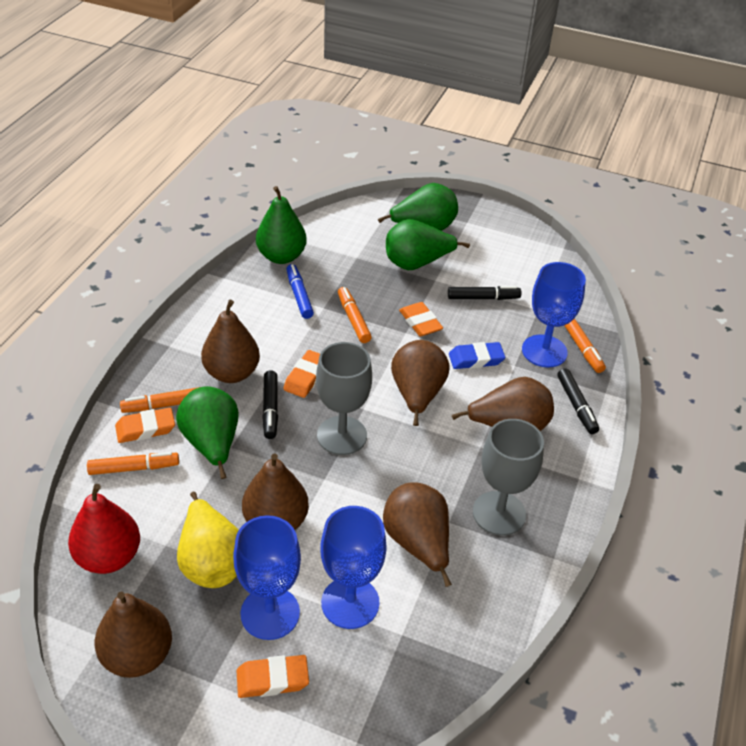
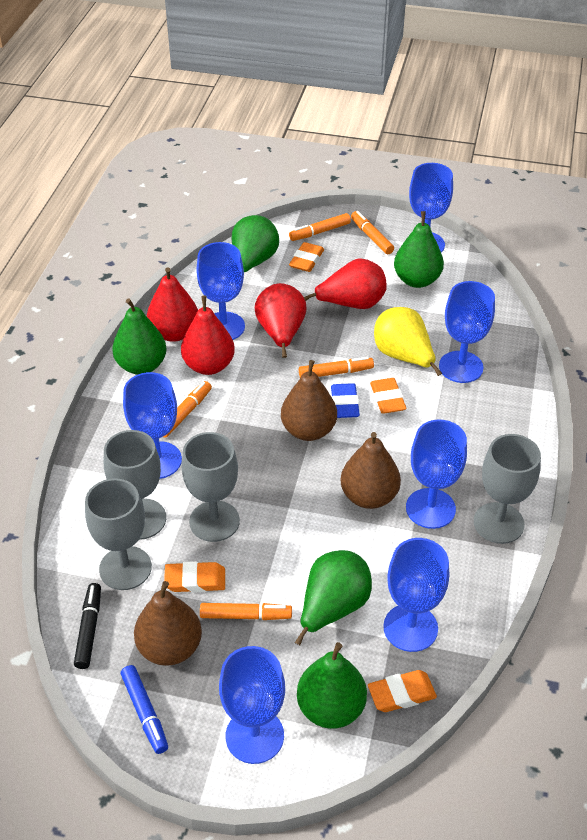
black marker: [262,370,278,439] [448,286,522,300] [557,368,599,434] = 3 -> [74,583,101,669] = 1
blue goblet: [233,515,301,640] [320,506,387,629] [522,262,586,367] = 3 -> [123,372,182,479] [196,242,245,340] [219,646,285,764] [383,538,449,652] [406,419,467,529] [409,163,453,252] [439,281,495,383] = 7
brown pear: [95,592,172,678] [201,300,260,383] [242,454,309,530] [383,482,452,587] [391,340,449,426] [452,377,554,431] = 6 -> [134,581,202,666] [281,360,337,441] [341,432,401,509] = 3
green pear: [176,386,239,479] [256,186,307,264] [377,183,458,231] [386,219,470,270] = 4 -> [112,299,167,375] [232,215,279,272] [295,550,372,645] [297,642,367,729] [394,211,444,288] = 5
grey goblet: [316,342,372,455] [473,419,544,536] = 2 -> [85,478,152,590] [104,430,166,540] [182,432,240,542] [474,434,541,544] = 4
orange marker: [87,452,179,475] [120,387,199,413] [338,287,372,343] [564,318,606,373] = 4 -> [163,381,212,438] [200,603,292,620] [289,213,351,241] [299,357,374,377] [351,211,394,254] = 5
red pear: [68,484,140,574] = 1 -> [147,267,198,342] [181,296,235,375] [255,283,306,358] [304,258,387,309] = 4

